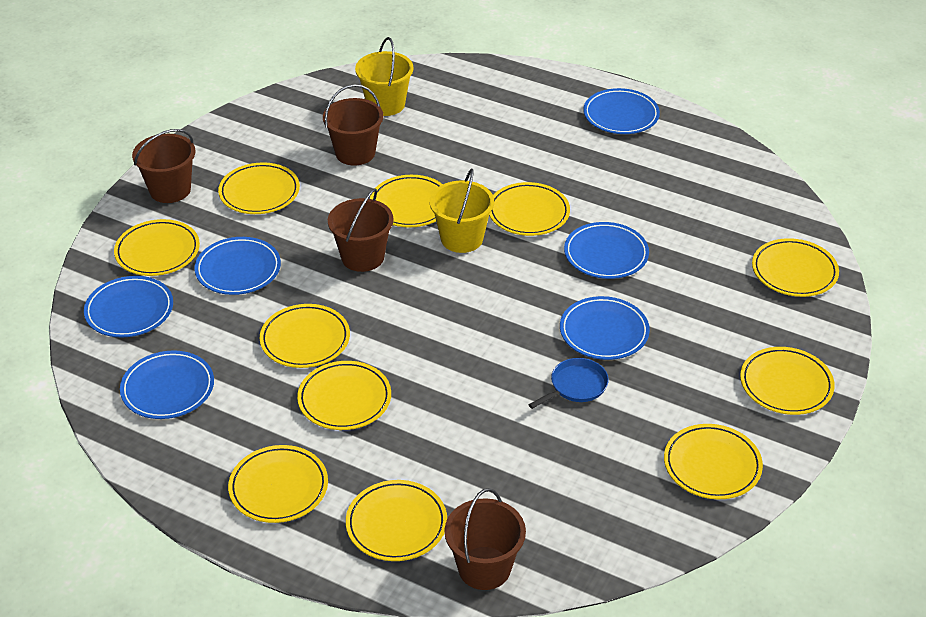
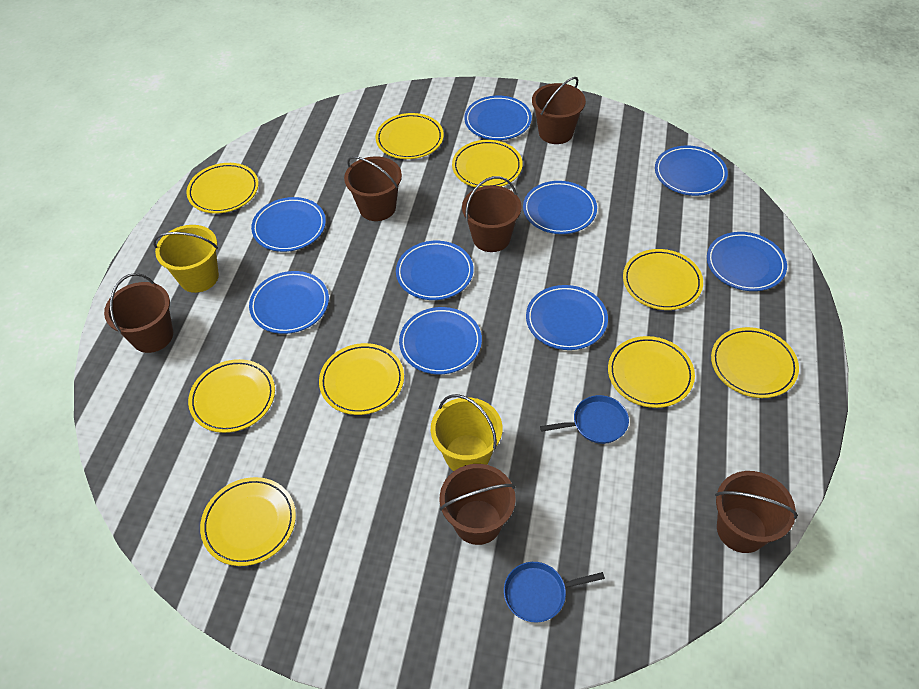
blue pan: [528,358,609,409] = 1 -> [504,562,605,622] [540,395,629,444] = 2
blue plate: [84,276,173,337] [120,350,214,419] [194,237,281,295] [560,296,650,360] [564,222,649,279] [583,88,660,134] = 6 -> [249,271,329,334] [251,197,326,252] [396,241,474,300] [399,307,482,374] [464,96,532,140] [523,181,597,234] [526,285,608,350] [655,146,728,196] [707,232,787,291] = 9
brown bucket: [132,129,195,203] [323,84,383,166] [328,189,394,272] [445,488,526,590] = 4 -> [104,273,173,353] [344,156,402,221] [440,464,516,545] [462,176,522,252] [532,77,586,144] [715,471,798,553] = 6
yellow plate: [114,219,200,276] [218,162,300,214] [228,445,328,523] [260,304,350,368] [297,361,391,430] [346,480,447,561] [370,175,443,227] [489,182,570,236] [664,424,763,499] [740,347,835,415] [752,238,839,297] = 11 -> [187,163,259,213] [188,359,275,433] [200,477,296,566] [319,343,404,415] [375,113,444,159] [452,140,523,187] [608,336,695,408] [623,249,703,310] [711,327,799,398] = 9

